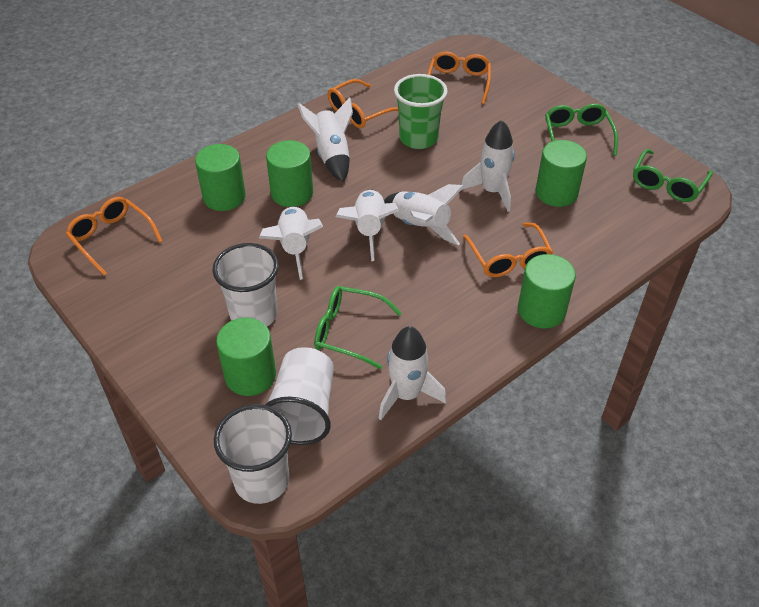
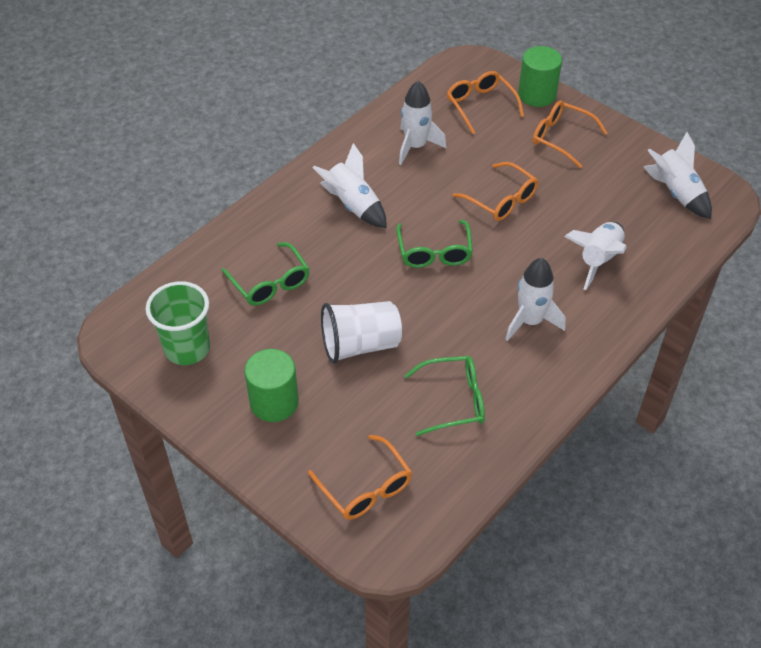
green cylinder: [195,144,246,211] [216,318,276,396] [266,140,313,207] [518,254,576,329] [535,140,587,207] = 5 -> [244,349,299,422] [518,46,562,107] = 2
white cup: [212,243,279,326] [214,404,292,504] [265,347,334,445] = 3 -> [321,301,402,364] = 1
white rocket: [259,206,323,280] [297,98,353,182] [336,189,399,261] [379,326,446,420] [384,184,465,246] [461,120,515,212] = 6 -> [312,143,387,228] [399,81,446,165] [505,258,565,341] [564,222,627,290] [643,132,712,219] = 5

